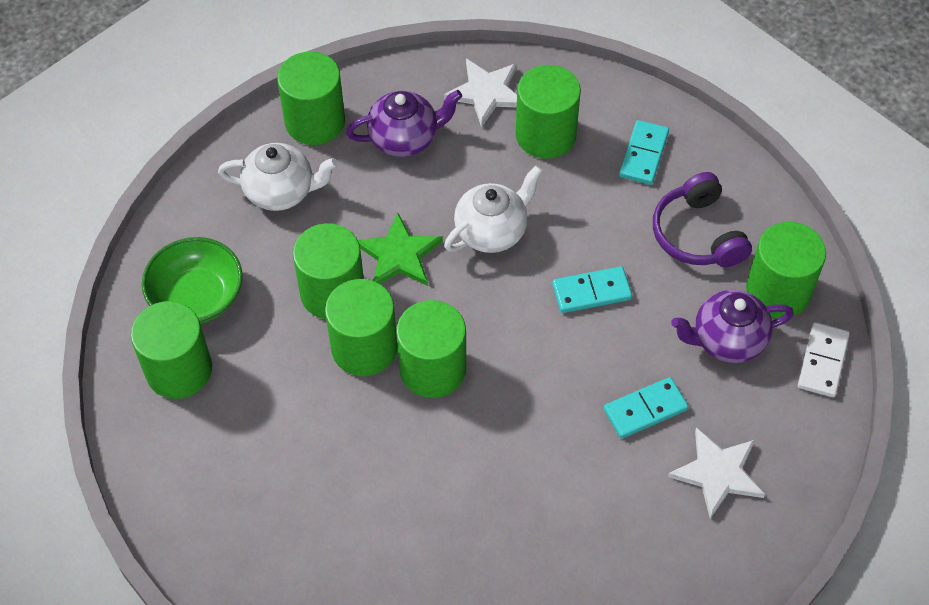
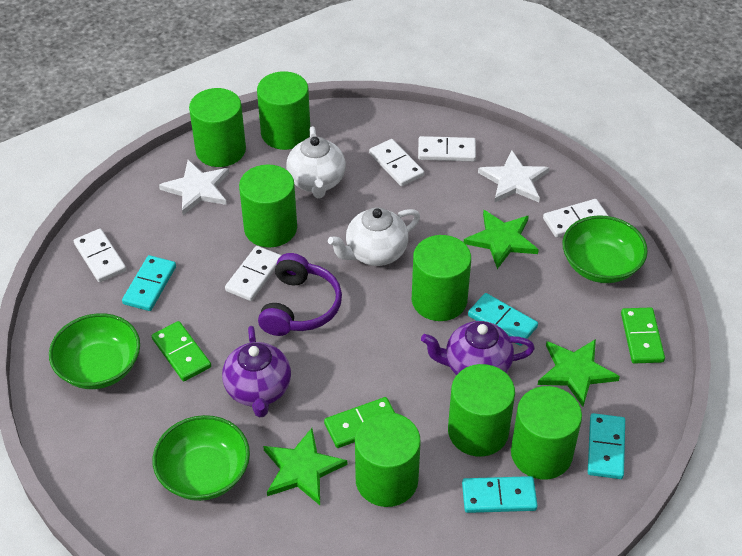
green bowl: [142,237,243,324] = 1 -> [49,313,140,389] [153,415,250,501] [562,215,648,283] = 3
green domino: none = 0 -> [152,321,211,381] [324,397,395,448] [621,308,665,364] = 3
green star: [358,212,443,286] = 1 -> [263,428,347,505] [464,210,539,269] [538,339,620,407] = 3
turquoise domino: [552,266,632,313] [604,377,689,439] [619,120,669,185] = 3 -> [122,255,176,311] [462,476,538,513] [468,293,538,346] [588,413,625,479] = 4
white domino: [798,322,850,397] = 1 -> [74,229,126,282] [225,246,282,301] [369,139,424,186] [418,136,476,161] [543,199,608,238] = 5

